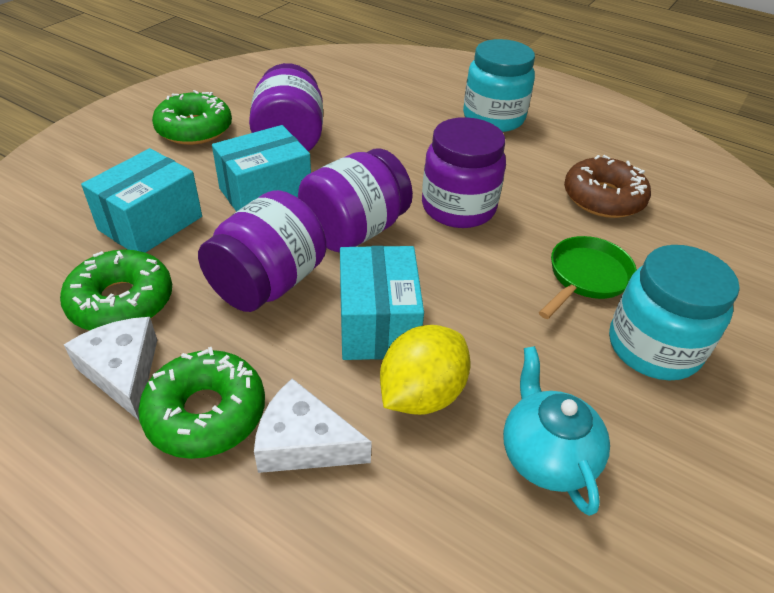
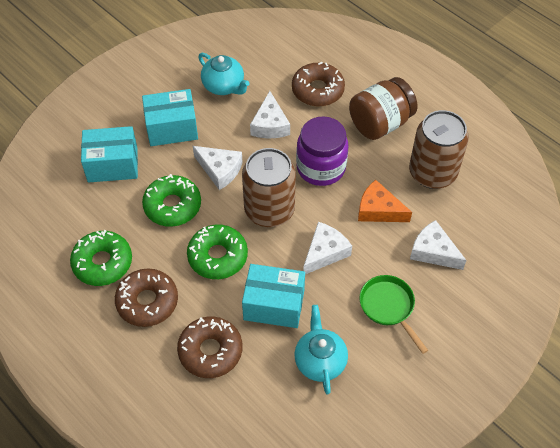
brown can: none = 0 -> [242,148,296,227] [409,110,469,189] = 2
brown donut: [564,155,651,218] = 1 -> [115,269,178,327] [177,316,242,378] [292,62,345,106] = 3
brown jar: none = 0 -> [349,77,418,140] = 1
orange cheese: none = 0 -> [358,180,412,222] = 1
purple jar: [198,190,326,312] [249,63,323,151] [298,148,413,252] [422,117,506,228] = 4 -> [296,116,348,186] = 1
turquoise jar: [463,39,535,132] [609,245,740,380] = 2 -> none = 0
turquoise teapot: [503,346,610,516] = 1 -> [198,53,250,95] [295,305,348,395] = 2
white cheese: [64,317,157,420] [254,378,372,473] = 2 -> [193,146,243,190] [250,91,290,138] [303,222,352,274] [410,220,467,270] = 4
yellow lemon: [380,325,470,415] = 1 -> none = 0

